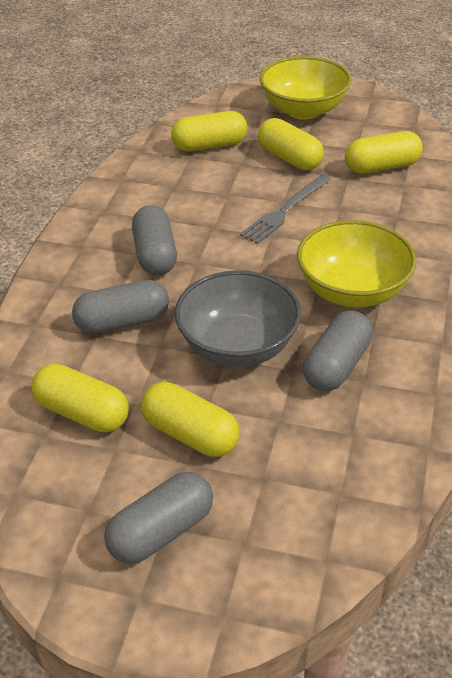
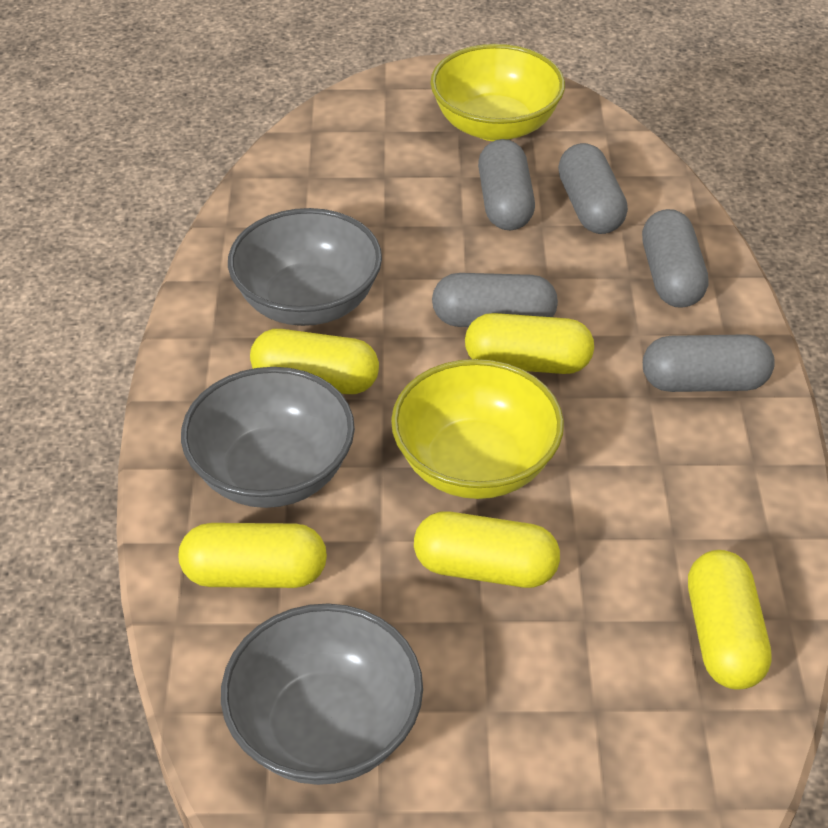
grey bowl: [175,270,301,367] = 1 -> [181,367,355,508] [221,603,423,785] [228,208,382,326] = 3
grey capsule: [72,280,169,334] [104,472,213,564] [132,205,177,275] [303,310,373,391] = 4 -> [432,273,558,327] [478,139,535,230] [558,143,628,234] [642,209,708,308] [643,334,775,392] = 5
grey fork: [240,174,332,244] = 1 -> none = 0

